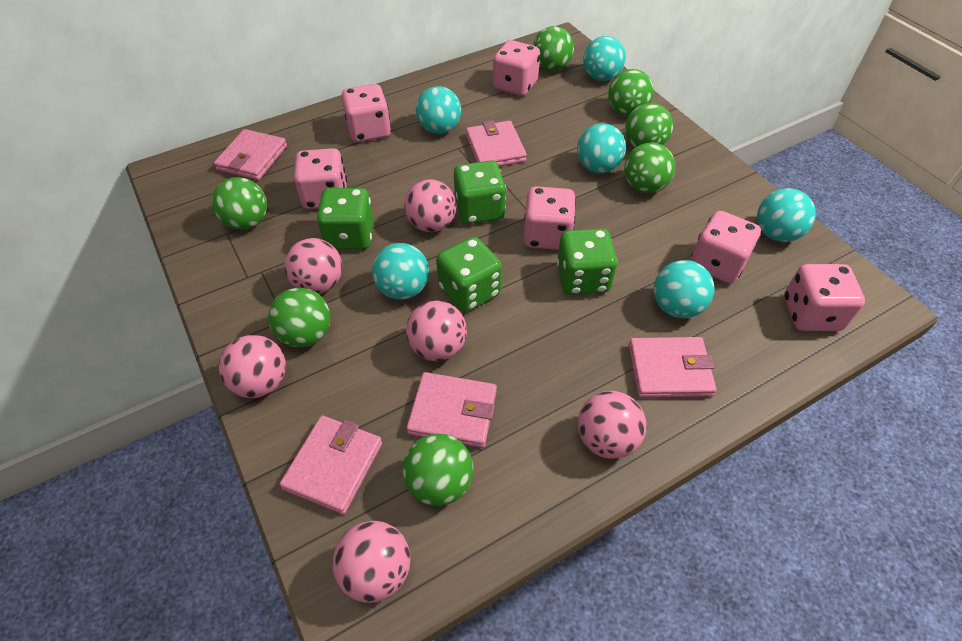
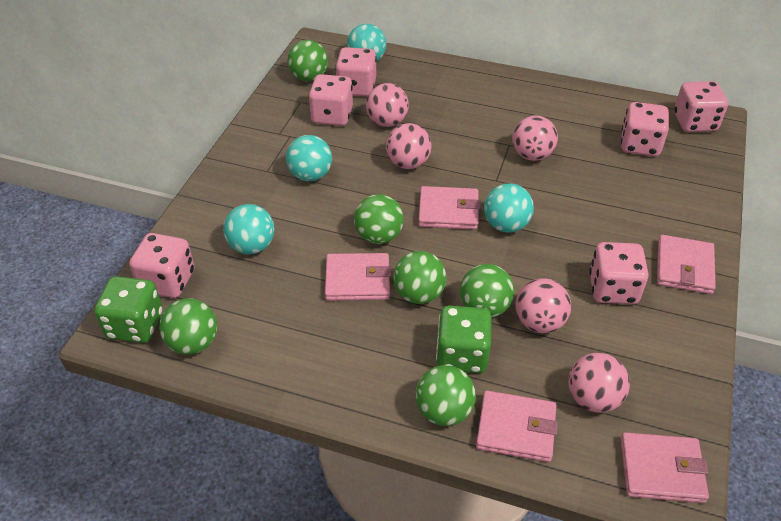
green ball: [212,177,267,230] [268,288,331,348] [403,433,474,506] [533,26,574,71] [608,69,654,116] [624,142,675,193] [625,103,673,148] = 7 -> [159,298,217,355] [287,40,328,81] [354,194,404,244] [393,251,447,304] [415,365,476,426] [460,264,514,317] = 6
green dice: [317,188,374,250] [436,237,502,312] [454,160,506,224] [557,228,618,295] = 4 -> [94,276,163,343] [436,305,492,373] = 2
pink ball: [219,335,286,398] [284,238,342,294] [332,521,411,603] [404,179,456,232] [406,300,467,361] [578,391,647,459] = 6 -> [366,83,409,127] [386,123,431,169] [512,115,558,161] [515,278,571,333] [568,353,630,413] = 5
turquoise ball: [372,243,429,300] [416,86,461,134] [577,123,626,173] [583,36,626,81] [654,260,714,318] [757,188,816,242] = 6 -> [223,204,274,254] [286,135,332,181] [347,24,386,62] [484,183,534,233] = 4

